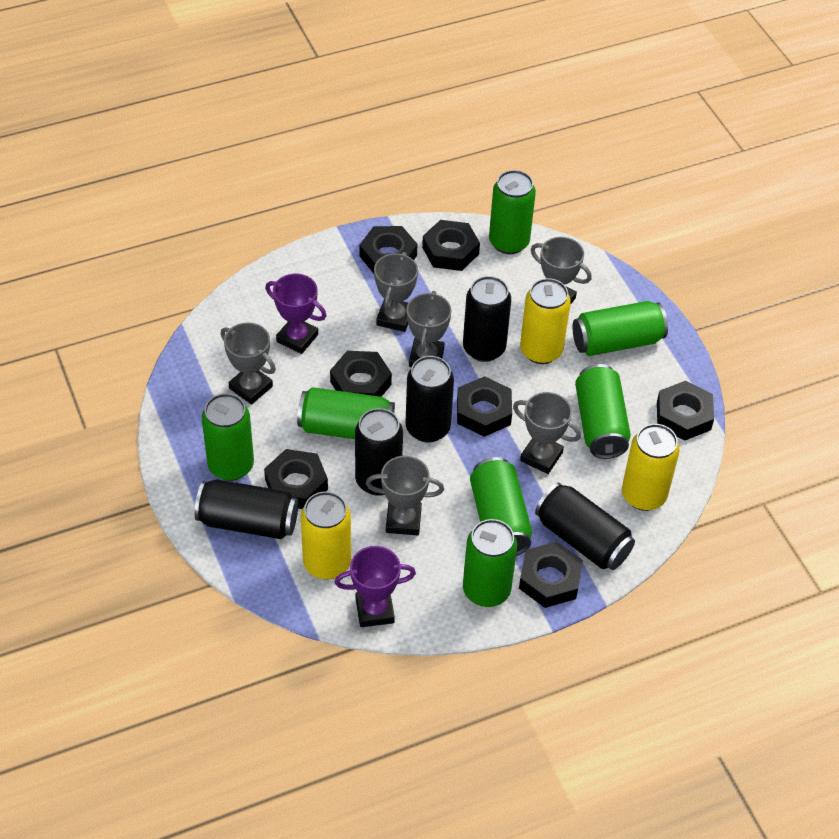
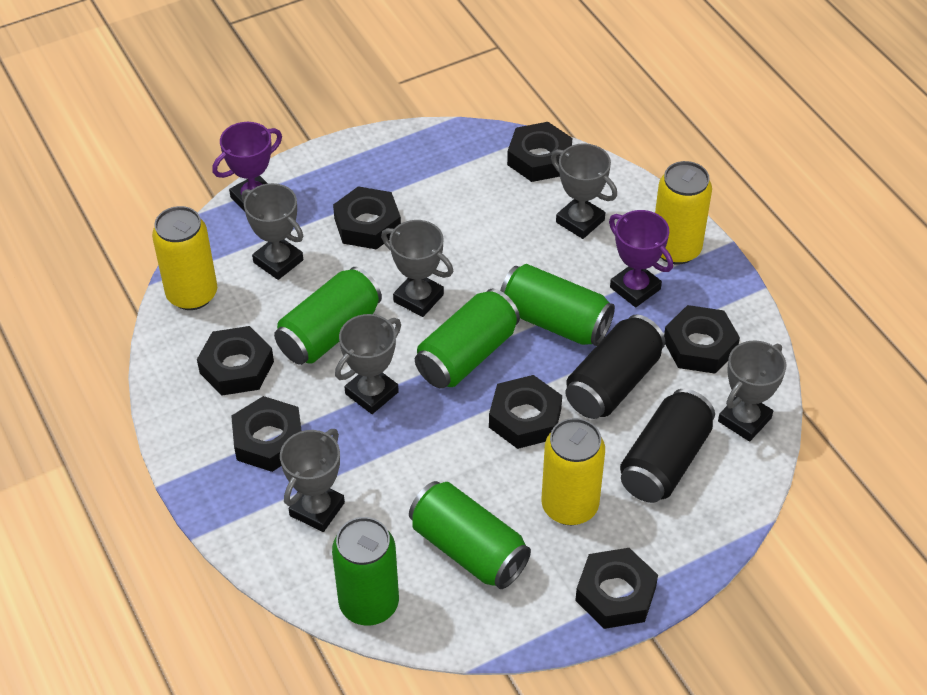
black can: [195,479,298,539] [355,408,403,496] [406,356,454,443] [463,276,511,362] [535,482,635,570] = 5 -> [565,315,665,419] [620,389,715,503] = 2
green can: [202,393,254,481] [297,387,395,439] [463,519,517,607] [470,457,532,556] [489,170,536,254] [573,301,668,356] [575,364,631,459] = 7 -> [274,267,382,365] [332,517,399,626] [409,481,531,589] [415,289,520,389] [500,264,615,346] = 5

